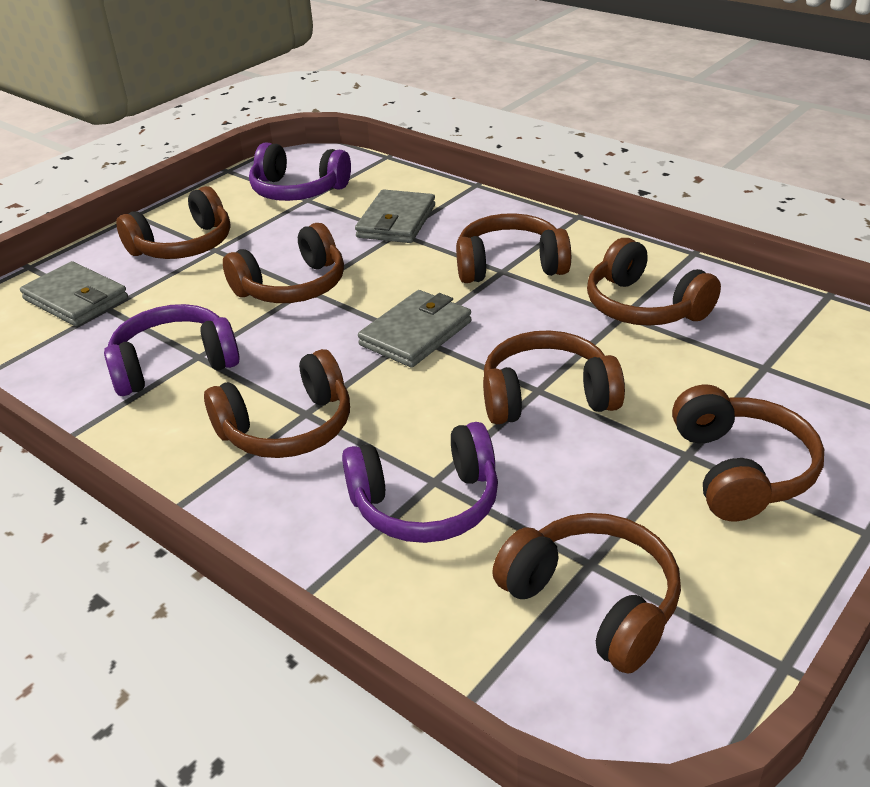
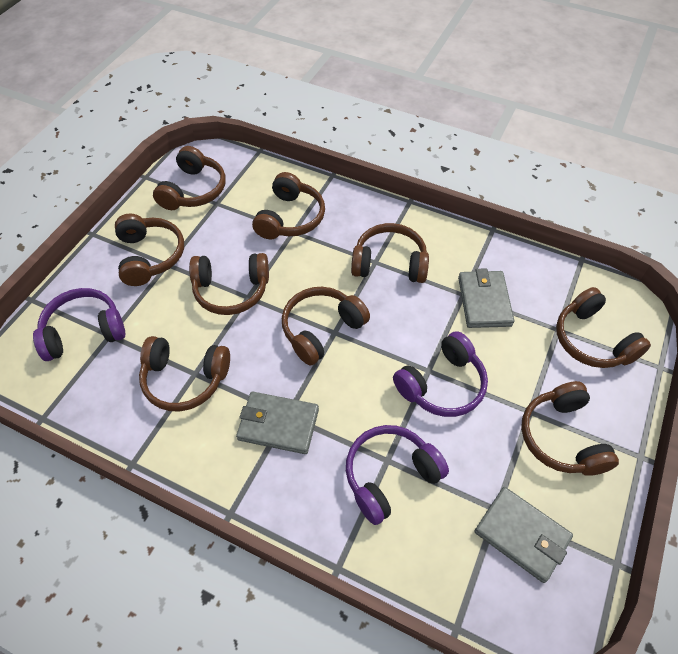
brown headphones: [116,186,230,259] [204,349,350,458] [223,223,344,303] [456,213,571,283] [483,330,625,424] [492,513,681,674] [587,238,721,326] [672,385,824,521] = 8 -> [115,214,184,286] [139,336,230,411] [153,146,225,210] [189,253,269,315] [252,172,325,239] [282,287,370,366] [351,223,429,283] [521,381,619,476] [556,287,651,368] = 9

